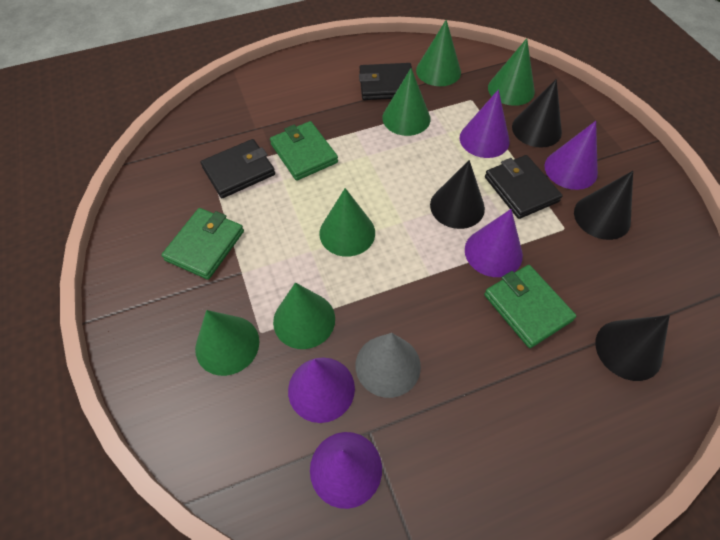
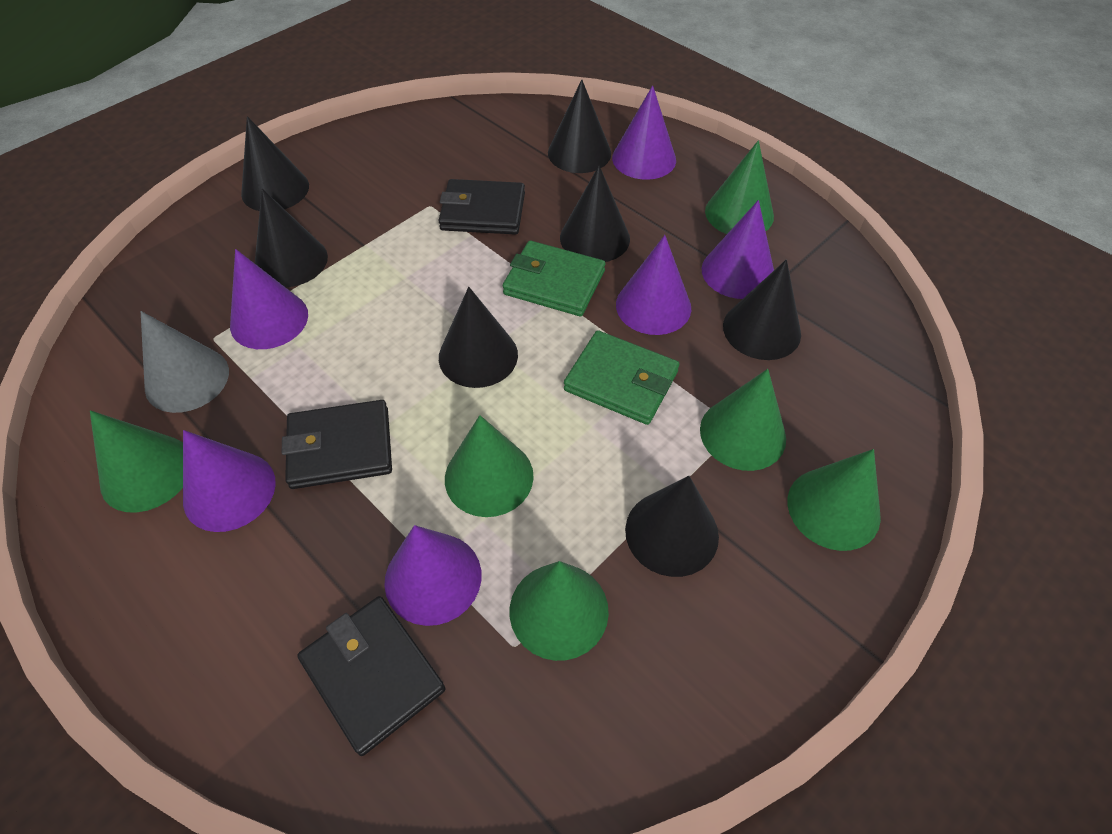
black cone: [430,160,485,229] [512,79,562,147] [574,171,633,240] [595,315,670,381] = 4 -> [241,116,309,211] [255,189,328,287] [439,287,518,388] [548,79,611,173] [560,165,630,262] [625,476,719,577] [723,259,801,360] = 7
green wallet: [161,208,244,280] [270,121,338,181] [484,265,576,348] = 3 -> [503,241,605,316] [564,330,679,425] = 2
purple cone: [288,358,355,423] [310,432,382,509] [460,89,510,158] [465,209,523,277] [544,121,598,190] = 5 -> [183,430,276,532] [230,249,308,349] [384,525,481,626] [612,85,676,180] [616,235,691,335] [702,200,774,299] = 6

